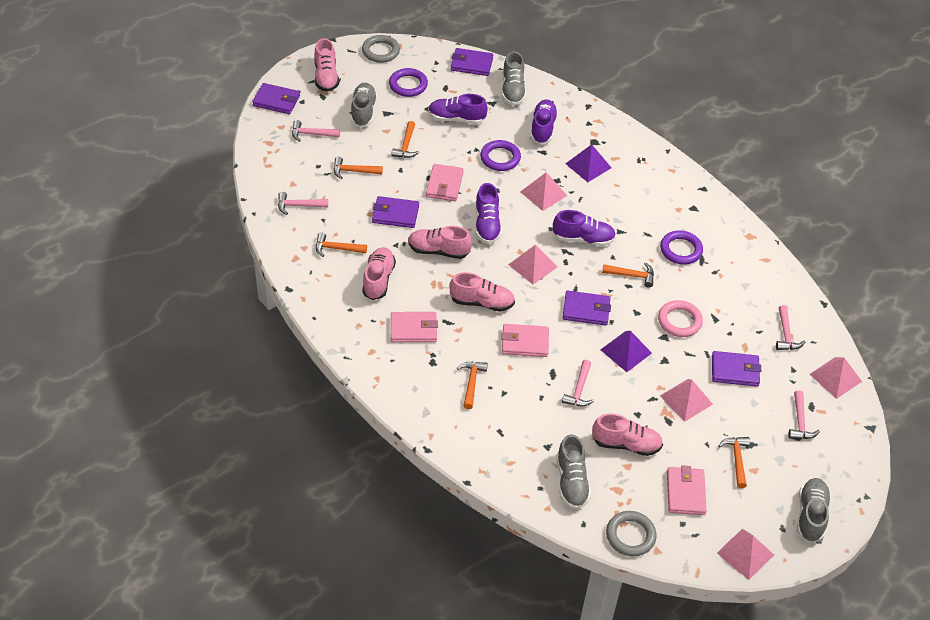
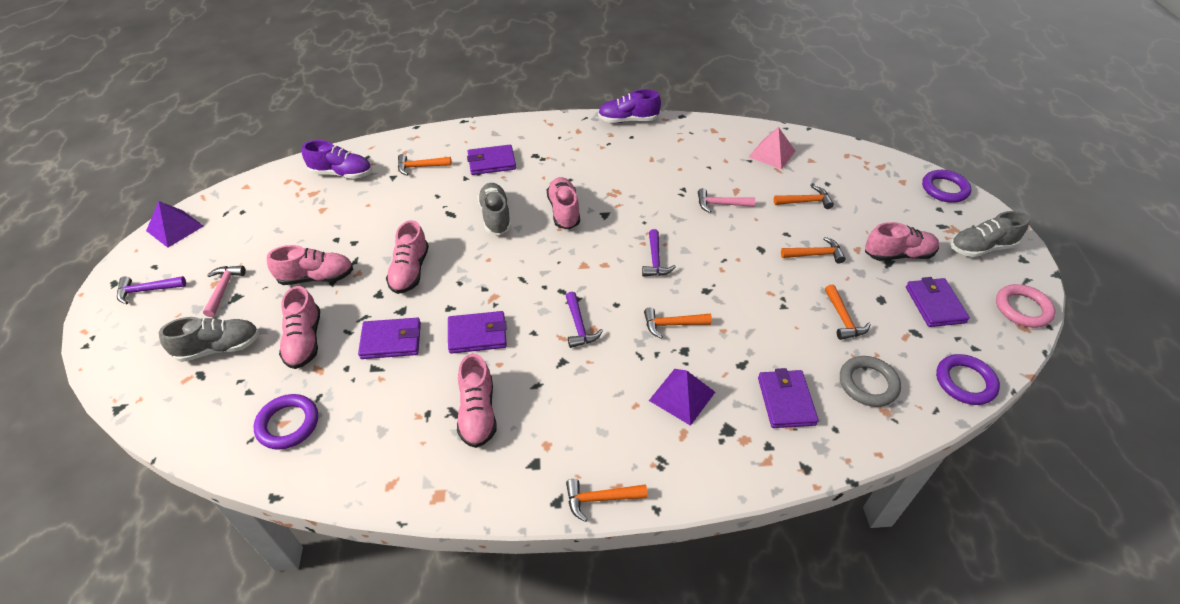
grey ring: [362,35,400,63] [606,511,657,557] = 2 -> [840,356,901,407] = 1
grey shoe: [351,83,377,127] [502,51,526,105] [557,434,591,509] [797,478,831,543] = 4 -> [159,317,260,362] [477,183,511,235] [951,211,1029,257] = 3
pink hammer: [278,192,328,215] [292,120,340,142] [562,360,594,406] [776,305,805,350] [788,390,820,439] = 5 -> [203,266,246,317] [698,188,755,213] = 2
pink pyramid: [508,245,557,285] [520,172,567,211] [660,379,713,422] [717,529,774,580] [810,357,862,399] = 5 -> [749,127,795,169] = 1
pink shoe: [315,38,339,92] [362,247,396,300] [408,226,472,259] [449,272,515,312] [592,413,663,456] = 5 -> [267,245,353,285] [279,286,320,369] [386,220,429,294] [457,354,497,448] [547,177,580,229] [865,222,939,261] = 6
pink wallet: [391,312,438,342] [426,164,464,201] [501,324,549,357] [667,465,707,515] = 4 -> none = 0
purple hammer: none = 0 -> [117,276,186,304] [566,292,603,348] [642,229,676,276] = 3
purple shoe: [428,94,488,124] [475,183,502,244] [531,100,558,144] [553,210,616,246] = 4 -> [302,140,372,179] [598,89,661,123] = 2

